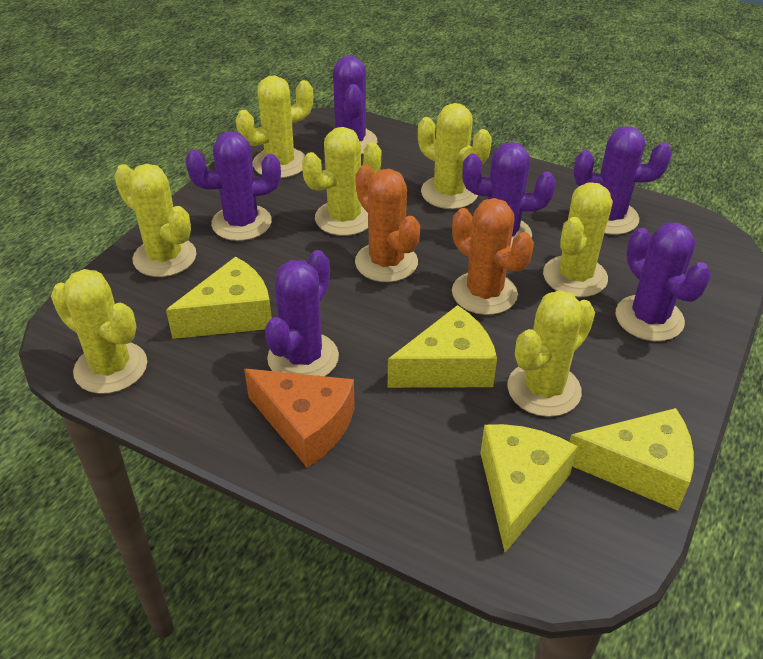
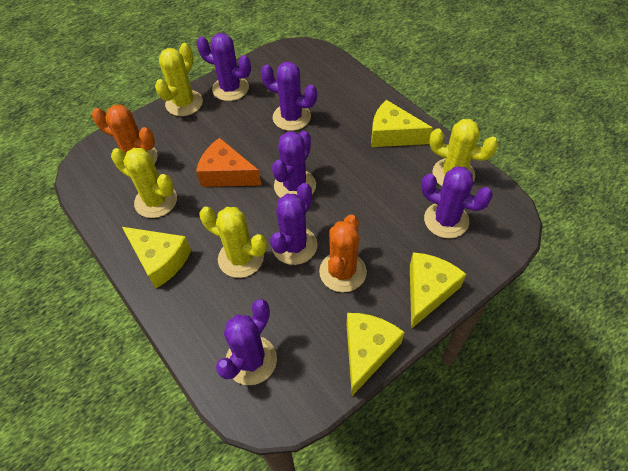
yellow cactus: [51,269,147,394] [114,164,196,277] [236,76,313,178] [302,127,381,236] [418,103,492,209] [507,290,595,417] [543,182,613,297] = 7 -> [111,148,177,218] [155,43,203,116] [199,207,267,278] [429,119,498,186] = 4

